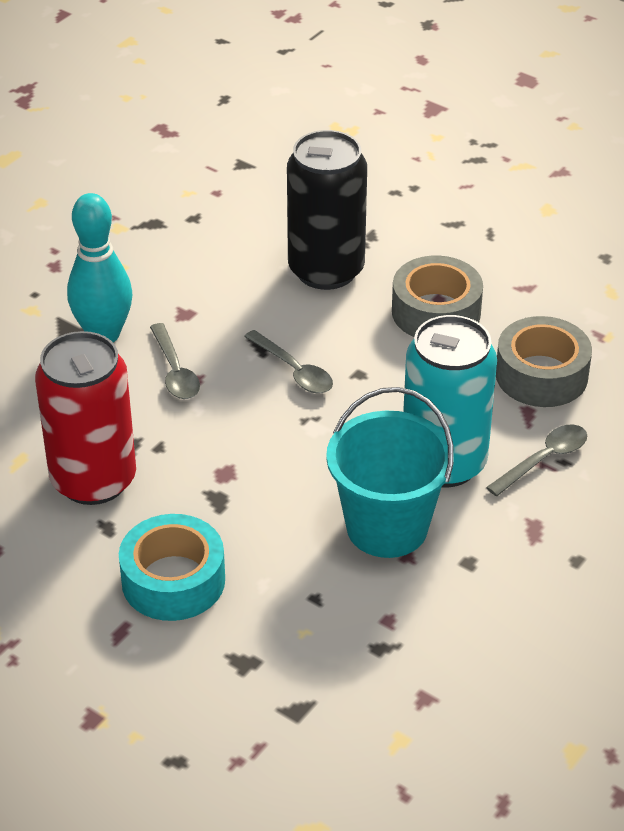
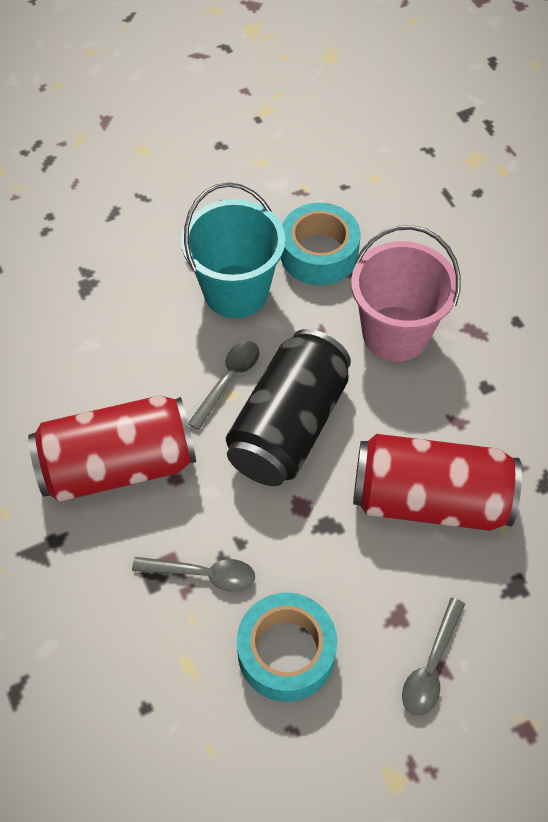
grey tape: [392,256,483,337] [496,316,592,407] = 2 -> none = 0
pink bucket: none = 0 -> [351,225,461,362] = 1
red can: [35,331,136,505] = 1 -> [28,395,196,502] [353,434,522,531] = 2
turquoise bowling pin: [67,193,132,342] = 1 -> none = 0
turquoise can: [403,315,497,487] = 1 -> none = 0
turquoise tape: [119,514,225,621] = 1 -> [237,592,337,702] [281,203,360,285] = 2

